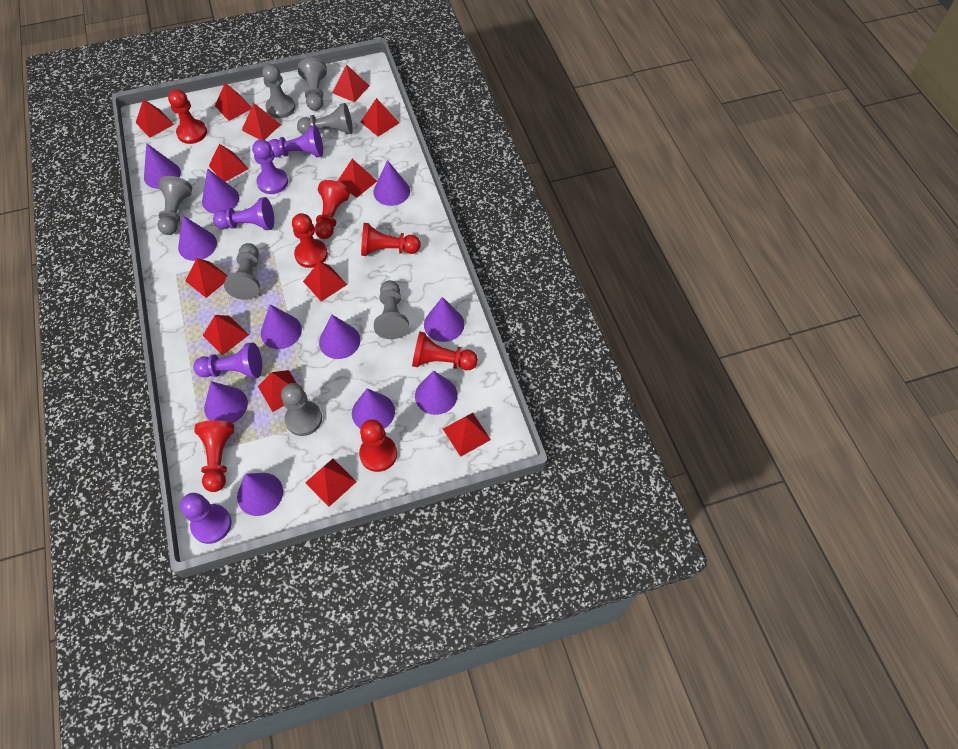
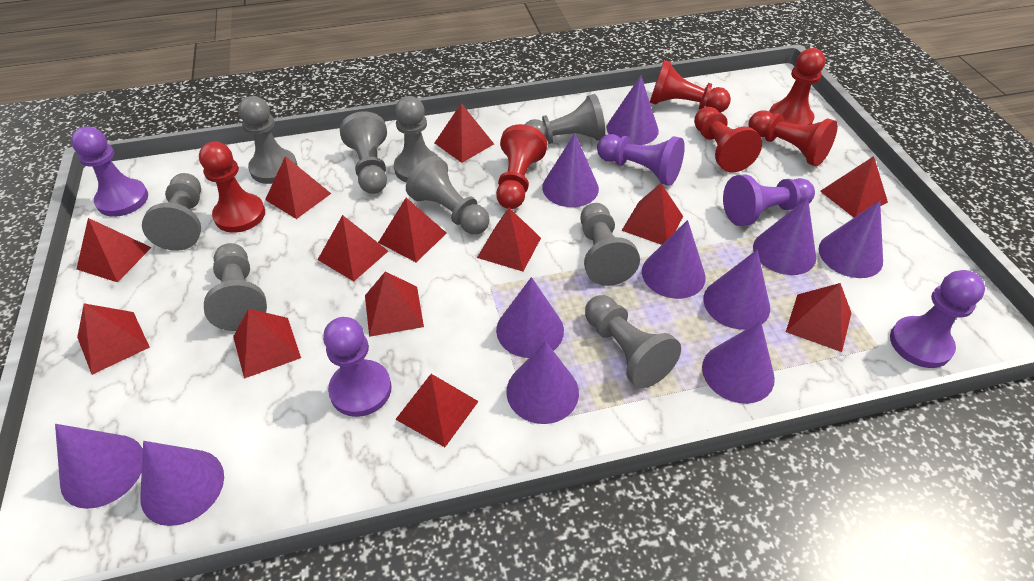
grey pawn: [158,176,192,235] [224,243,260,300] [262,64,295,118] [281,383,322,436] [297,103,353,134] [298,57,327,111] [374,280,409,339] = 7 -> [142,173,201,251] [204,243,267,331] [239,96,297,184] [340,111,387,194] [394,96,439,182] [406,156,490,234] [525,94,606,144] [580,203,640,286] [585,295,681,388] = 9
red pawn: [168,89,207,144] [195,420,234,492] [292,213,328,268] [315,180,350,239] [359,419,397,472] [361,223,421,256] [412,332,478,370] = 7 -> [199,141,265,233] [496,124,547,209] [650,60,731,113] [694,107,762,172] [748,111,838,166] [769,48,825,125] = 6

